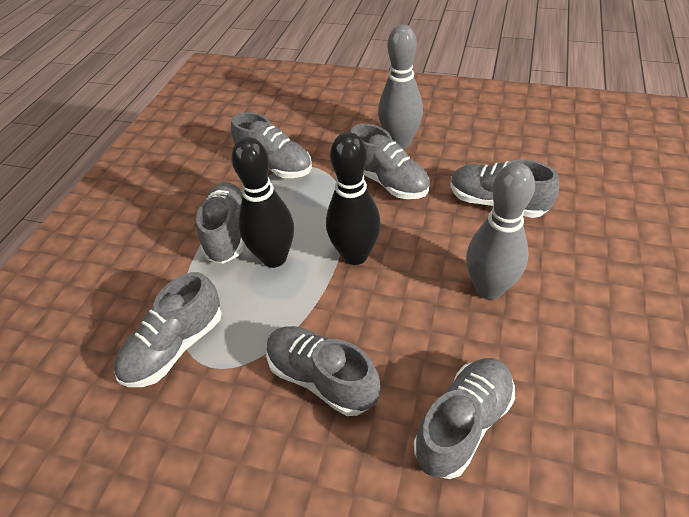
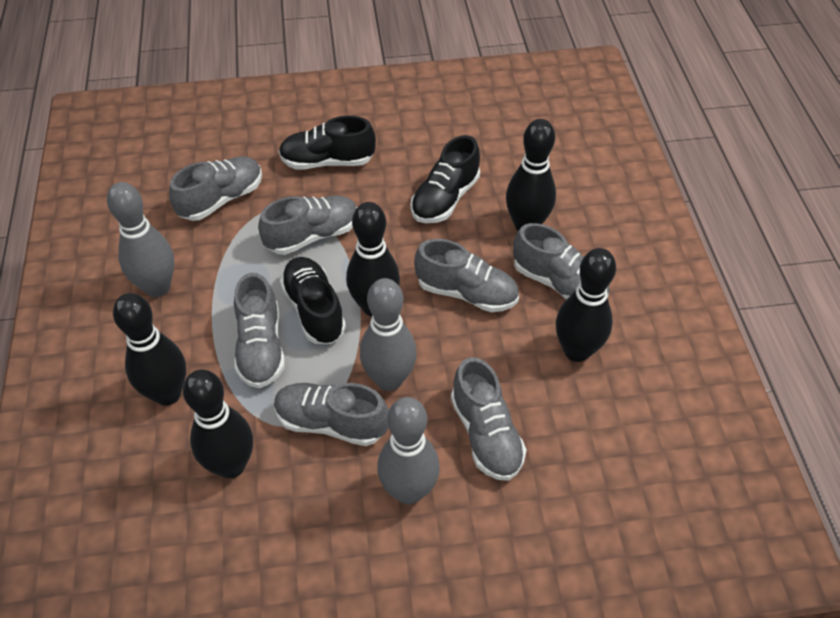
black bowling pin: [231,137,294,268] [326,132,381,265] = 2 -> [113,293,186,406] [183,370,253,478] [346,202,400,317] [506,119,556,231] [556,248,616,362] = 5
black shoe: none = 0 -> [279,116,376,170] [280,257,346,344] [411,135,480,223] = 3
grey bowling pin: [378,24,423,149] [466,163,535,300] = 2 -> [107,182,174,297] [360,278,417,391] [377,397,440,504] = 3

